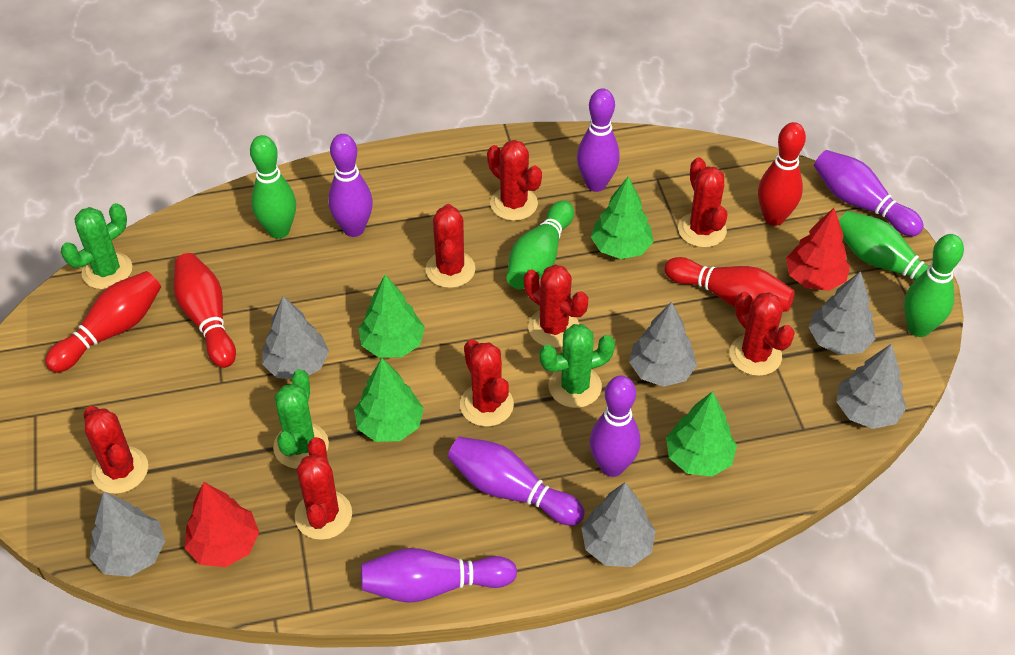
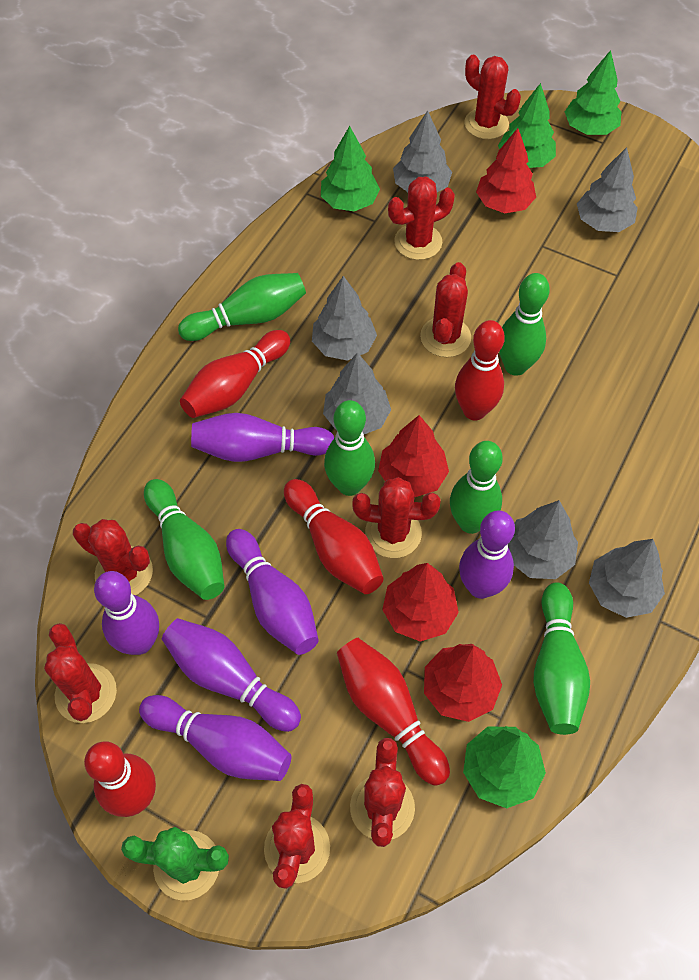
green bowling pin: [250,135,296,239] [507,200,574,289] [839,211,954,287] [904,234,964,337] = 4 -> [144,479,224,600] [178,273,306,341] [324,400,375,496] [450,441,503,534] [499,273,550,376] [533,583,590,735] = 6
green cactus: [61,203,132,289] [273,369,329,469] [539,324,615,408] = 3 -> [121,827,229,901] = 1
red bowling pin: [45,271,161,373] [174,253,236,368] [665,257,795,312] [758,122,806,226] = 4 -> [84,741,156,817] [180,330,290,418] [284,479,383,594] [337,638,450,786] [455,320,505,421] = 5
red tree: [184,482,259,567] [786,208,850,291] = 2 -> [378,415,449,497] [382,563,459,642] [424,644,502,722] [476,128,536,213] = 4

